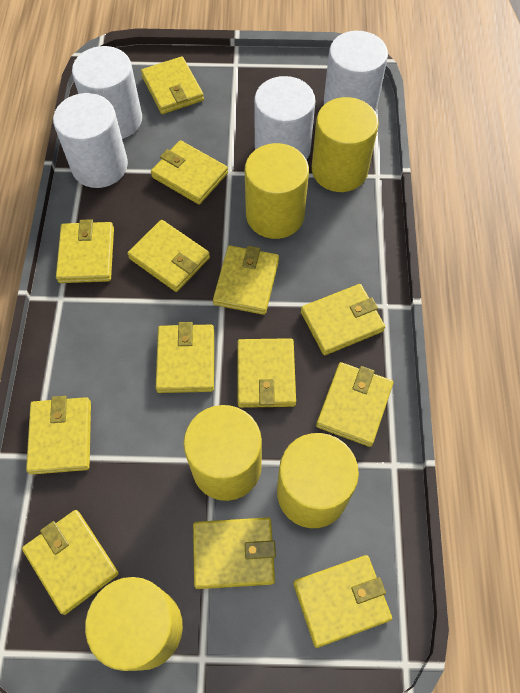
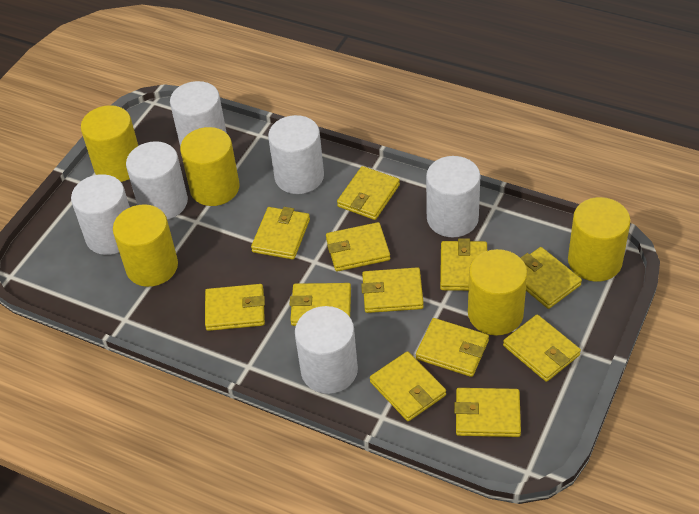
white cylinder: [53,93,128,188] [72,46,142,139] [254,76,315,160] [324,31,388,112] = 4 -> [71,174,130,255] [126,141,188,220] [170,81,227,146] [268,115,324,194] [295,306,358,394] [426,156,480,237] = 6
yellow wallet: [22,510,119,615] [26,396,91,475] [56,219,114,283] [127,220,210,292] [141,56,204,114] [151,140,228,205] [156,322,214,393] [193,517,276,589] [213,245,279,315] [237,338,296,408] [293,555,392,648] [301,284,385,355] [316,362,393,447] = 13 -> [205,284,265,331] [251,207,310,260] [289,283,351,326] [326,222,390,272] [337,166,400,220] [361,267,424,313] [370,351,446,421] [416,318,489,377] [440,238,487,291] [454,388,521,437] [503,314,581,382] [521,247,582,309] = 12

